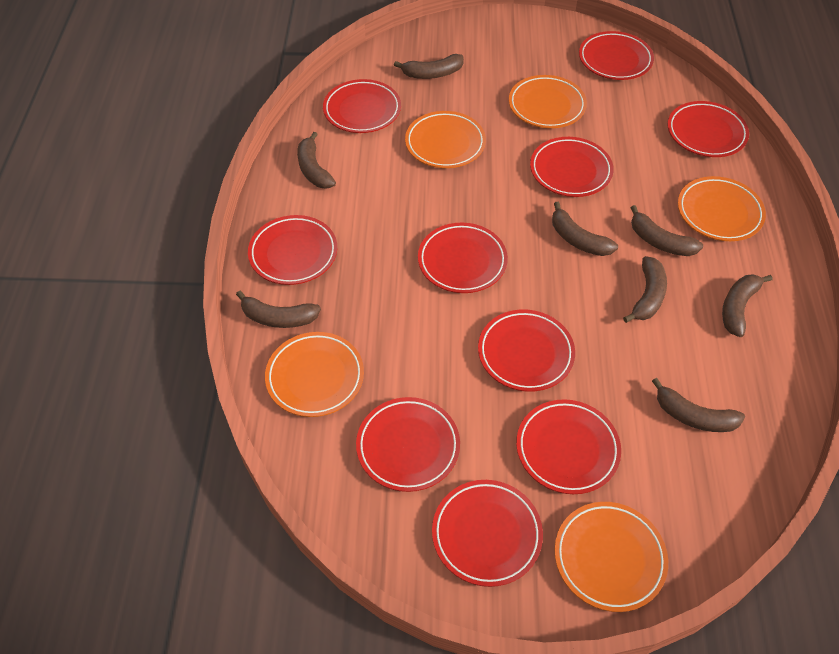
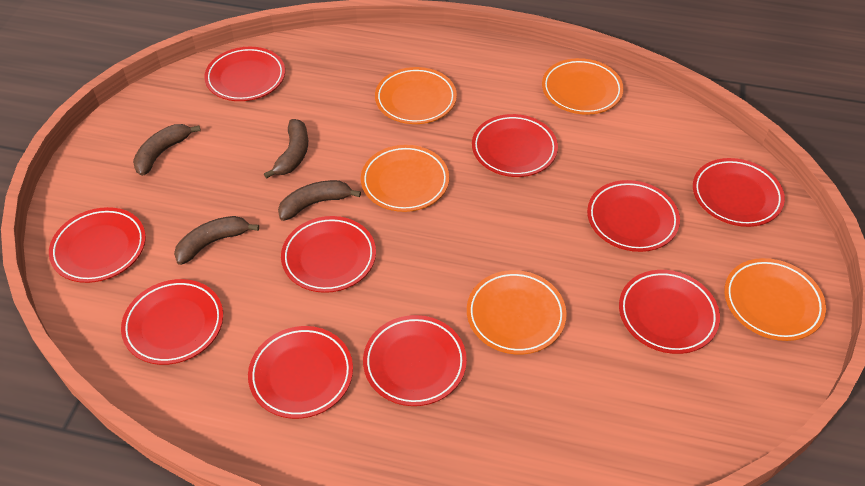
brown banana: [236,291,321,328] [297,132,336,189] [394,54,464,79] [552,202,618,256] [623,256,667,323] [630,205,703,256] [652,378,745,432] [722,274,772,337] = 8 -> [133,124,201,176] [174,216,259,265] [264,119,308,179] [278,180,361,221] = 4

